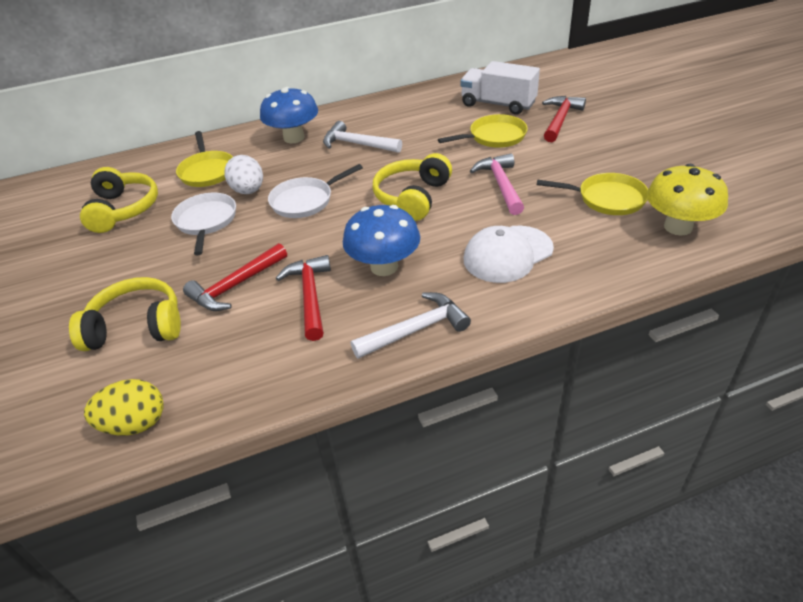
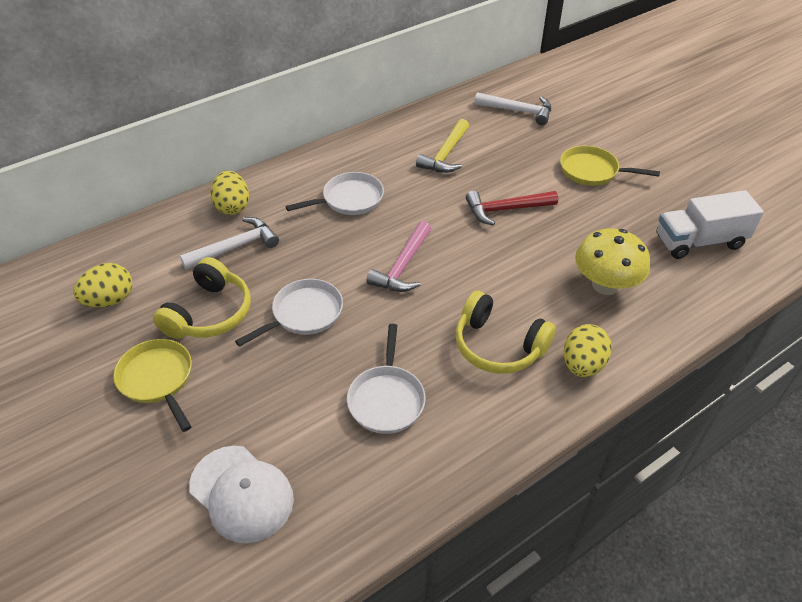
blue mushroom: [260,87,318,143] [343,205,420,276] = 2 -> none = 0
red hammer: [183,243,287,311] [276,255,331,341] [542,96,586,142] = 3 -> [466,191,558,226] = 1
white egg: [225,155,263,194] = 1 -> none = 0
white pan: [171,193,236,256] [268,164,363,218] = 2 -> [235,279,343,347] [285,172,384,215] [347,324,426,434] = 3
yellow egg: [84,379,164,435] = 1 -> [73,263,132,307] [210,171,249,215] [564,324,612,377] = 3
yellow hammer: none = 0 -> [416,119,469,173] = 1
yellow headphones: [69,277,181,351] [80,167,158,233] [373,153,452,221] = 3 -> [153,257,251,339] [455,291,556,374] = 2
yellow pan: [176,131,233,187] [438,114,528,148] [537,173,648,215] = 3 -> [113,339,192,432] [560,145,660,186] = 2

